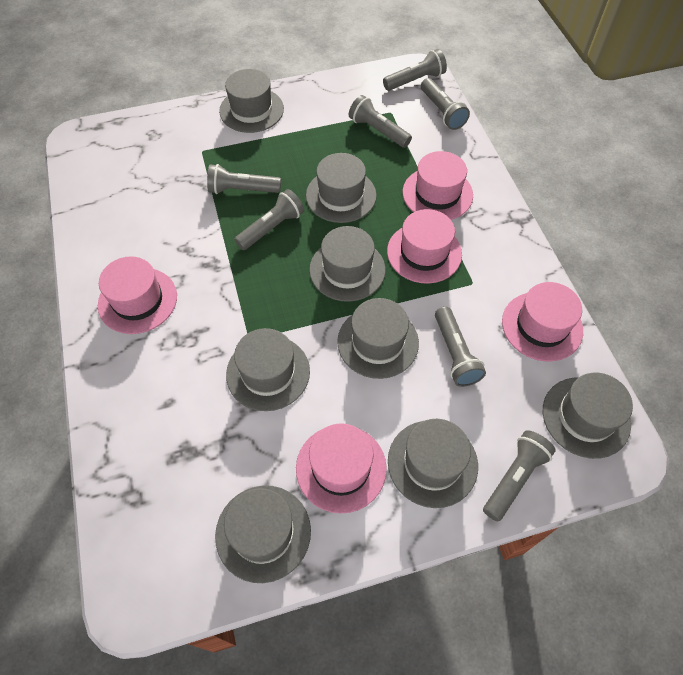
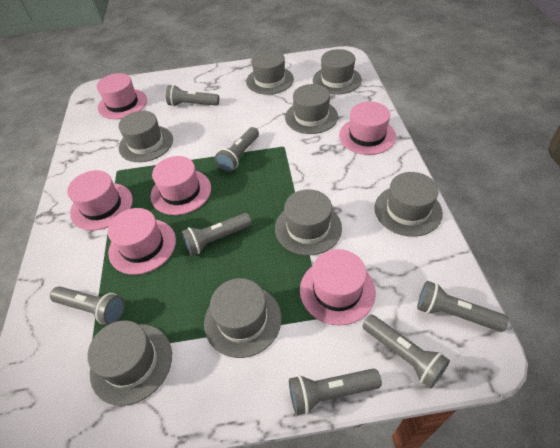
pink hat: [98,256,177,334] [296,423,387,514] [387,209,462,283] [403,151,473,220] [502,282,583,362] = 5 -> [67,170,133,231] [97,73,147,119] [108,208,176,275] [150,156,211,215] [300,249,376,326] [339,102,396,155] = 6

